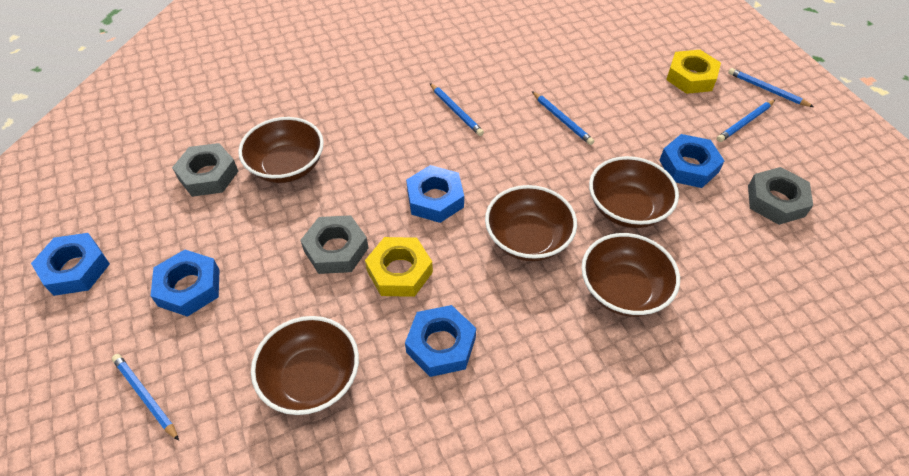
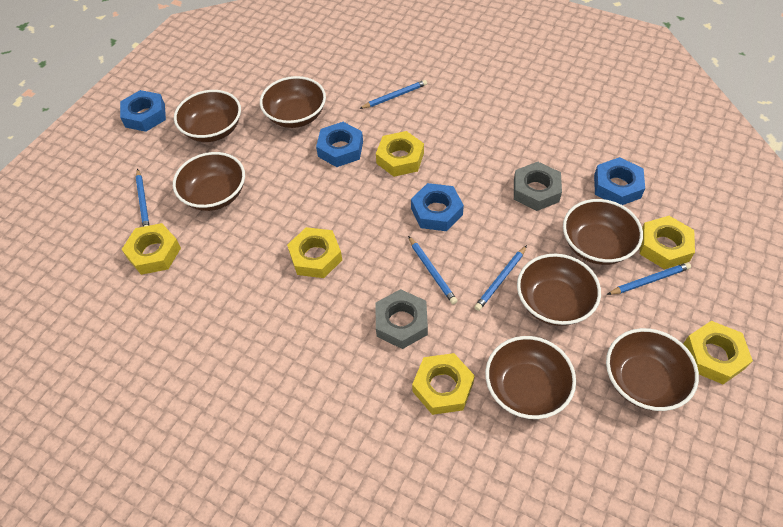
blue nut: [31,233,110,296] [151,250,220,317] [405,305,476,377] [406,165,464,223] [659,134,724,188] = 5 -> [120,90,166,132] [316,122,363,167] [411,183,464,231] [594,157,645,205] = 4
brown bowl: [238,117,324,183] [251,316,359,415] [485,185,577,261] [581,233,680,317] [589,156,679,228] = 5 -> [173,152,245,211] [174,90,241,142] [260,76,326,128] [485,336,576,419] [517,254,601,326] [563,199,643,265] [606,328,699,411] = 7
grey nut: [172,143,238,197] [300,215,369,274] [748,167,813,225] = 3 -> [376,289,428,349] [514,162,562,211] = 2
yellow nut: [365,237,433,297] [666,50,721,94] = 2 -> [121,223,181,275] [287,227,342,278] [376,131,424,177] [412,353,475,415] [640,216,695,269] [683,321,753,384] = 6

